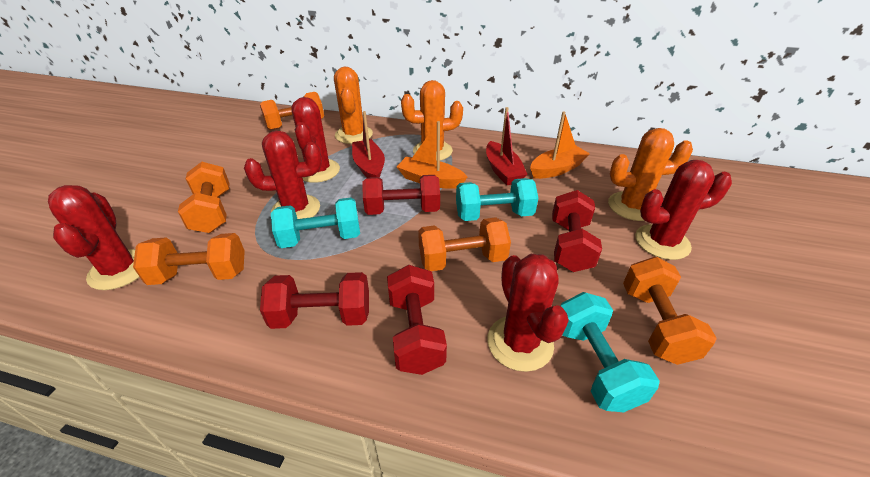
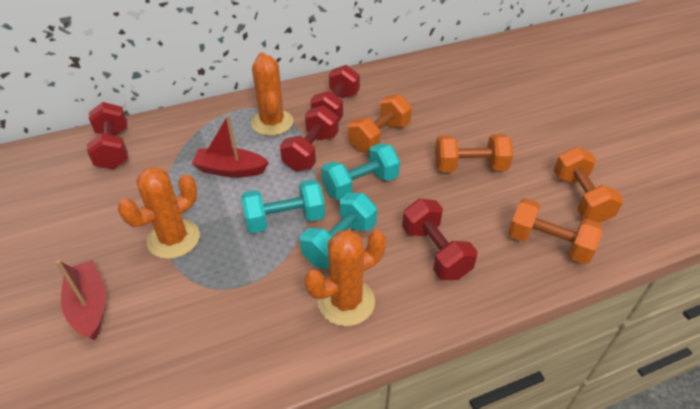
orange boat: [397,121,467,189] [530,111,590,179] = 2 -> none = 0
orange dumbbell: [133,233,245,285] [178,162,230,233] [260,92,324,130] [418,217,511,271] [623,257,717,365] = 5 -> [348,94,412,152] [435,134,513,172] [508,198,603,264] [554,147,624,223] = 4
red cactus: [48,185,139,290] [244,131,322,219] [291,97,340,183] [487,254,569,372] [635,160,732,260] = 5 -> none = 0

